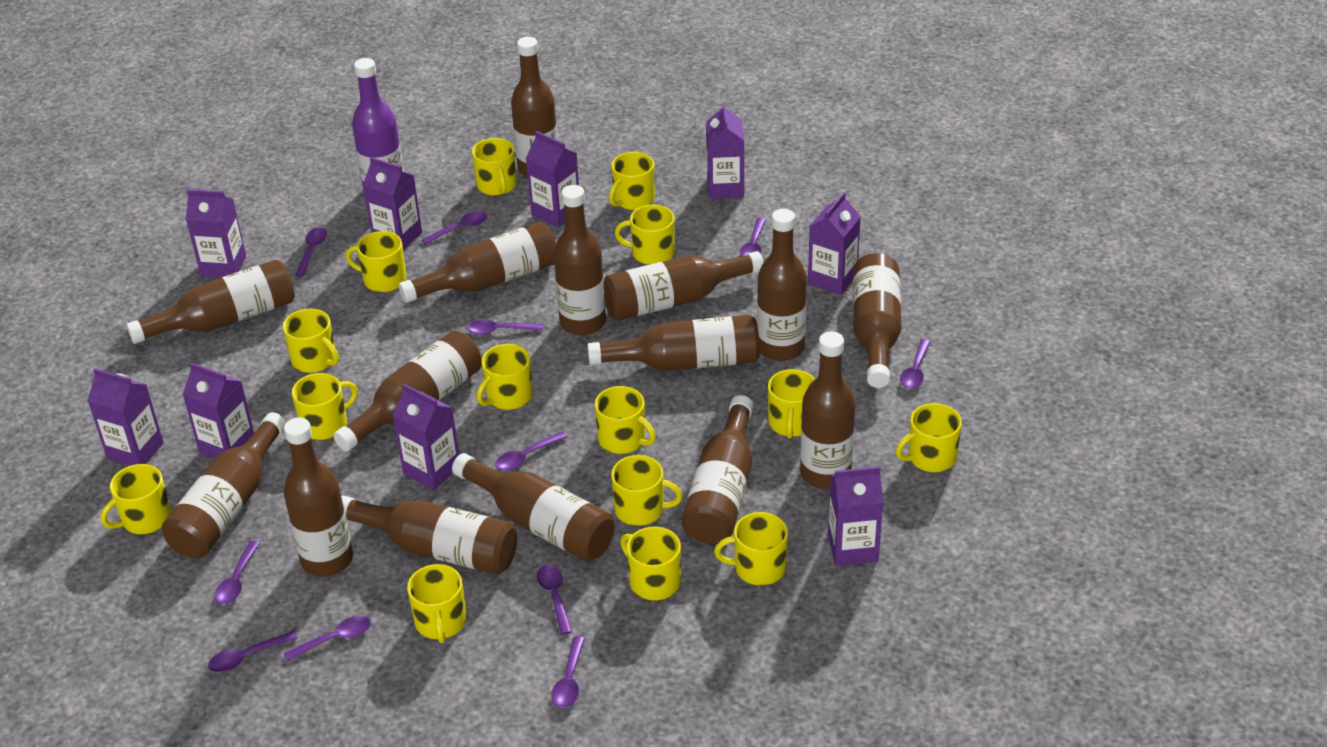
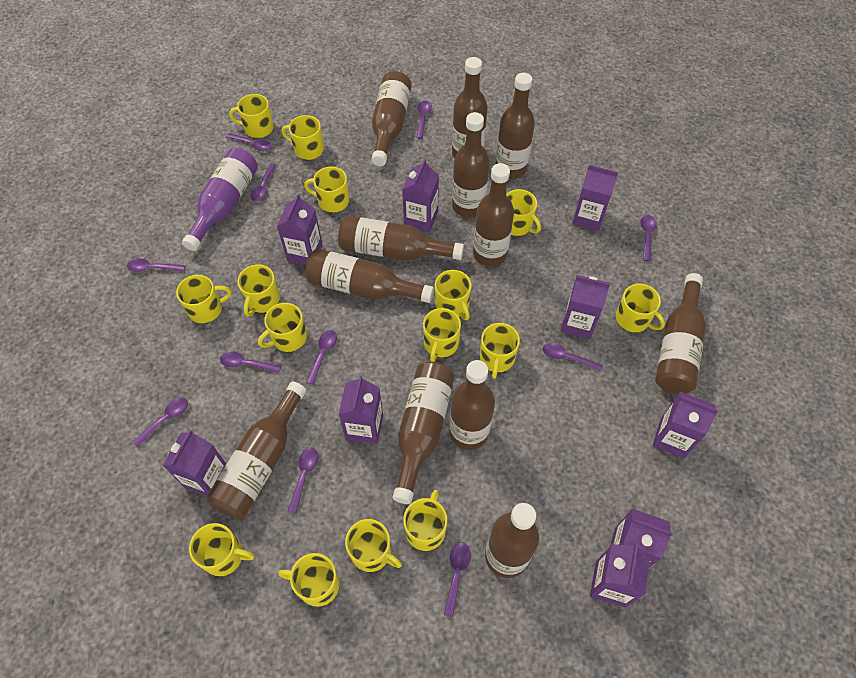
brown bottle: [126,260,295,344] [162,412,286,558] [284,417,353,577] [333,331,482,452] [341,496,517,575] [399,222,556,303] [452,453,615,562] [511,37,558,177] [554,185,606,335] [588,315,760,371] [604,251,763,321] [681,395,754,544] [757,209,807,361] [800,331,855,489] [853,253,901,388] = 15 -> [207,382,306,519] [305,248,434,303] [338,215,464,260] [371,71,412,166] [392,362,455,504] [449,360,495,450] [452,57,488,158] [452,112,490,218] [473,163,514,267] [485,503,539,578] [495,73,535,179] [655,273,706,394] = 12

